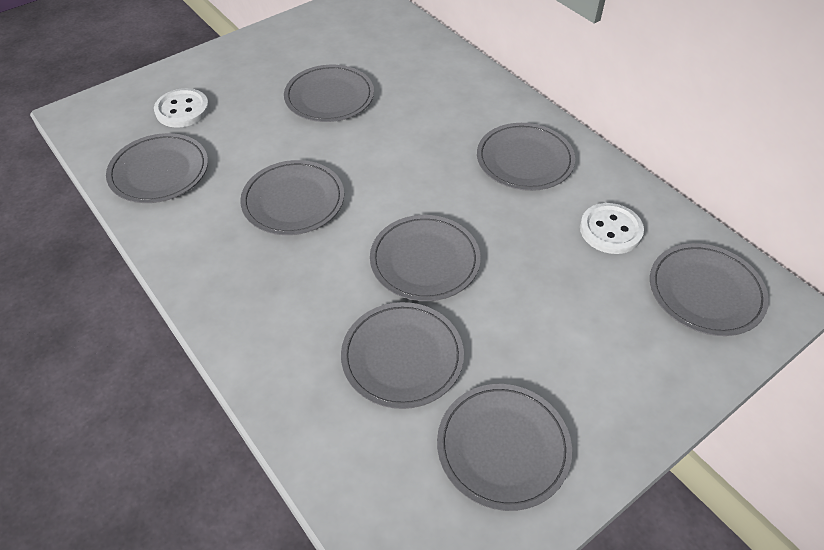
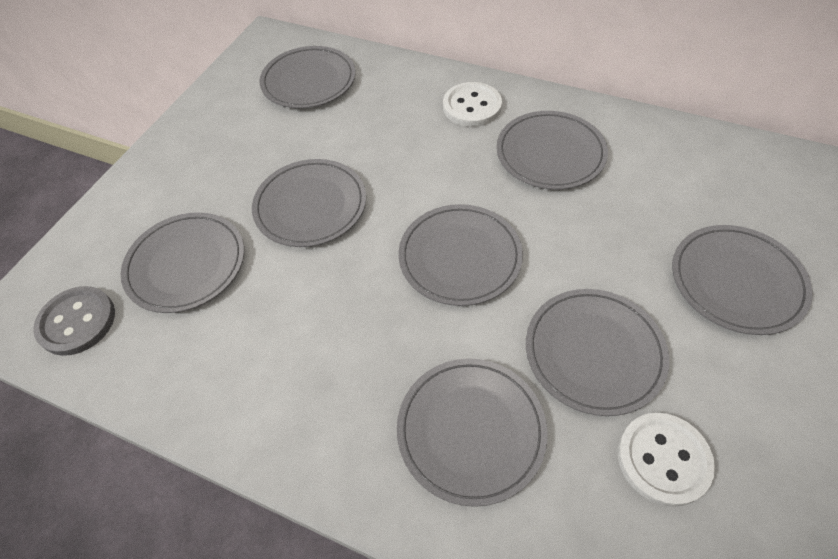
grey button: none = 0 -> [33,286,115,356] = 1

